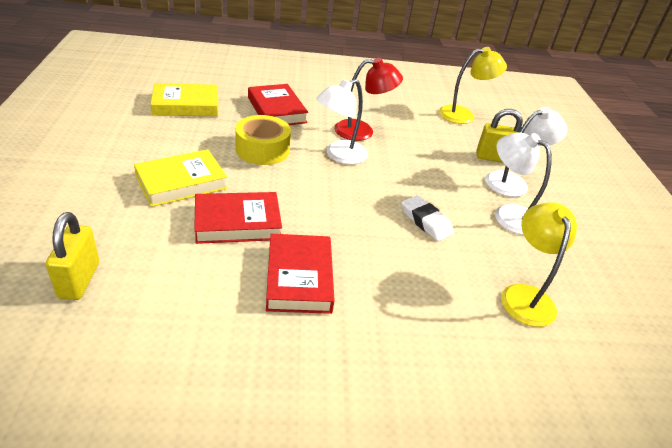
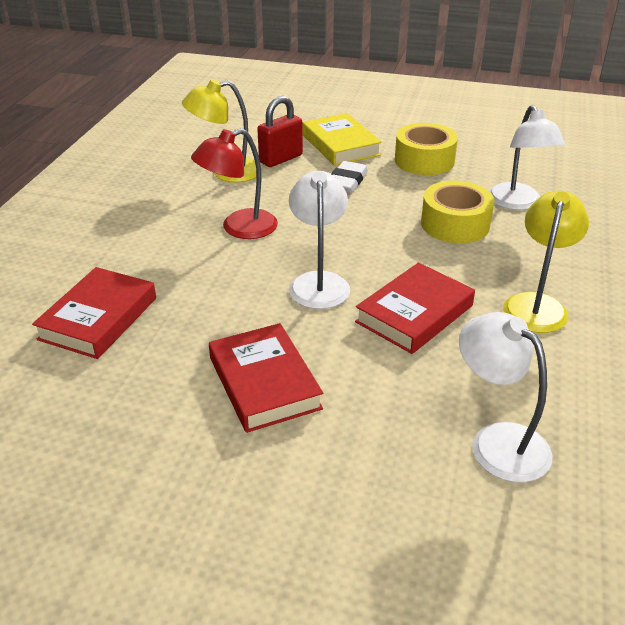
red padlock: none = 0 -> [257,96,303,167] = 1
yellow book: [134,149,227,207] [151,83,218,116] = 2 -> [302,113,382,166] = 1
yellow padlock: [46,212,99,300] [476,109,523,163] = 2 -> none = 0
yellow tape: [235,115,291,165] = 1 -> [395,123,458,175] [421,181,494,243] = 2

